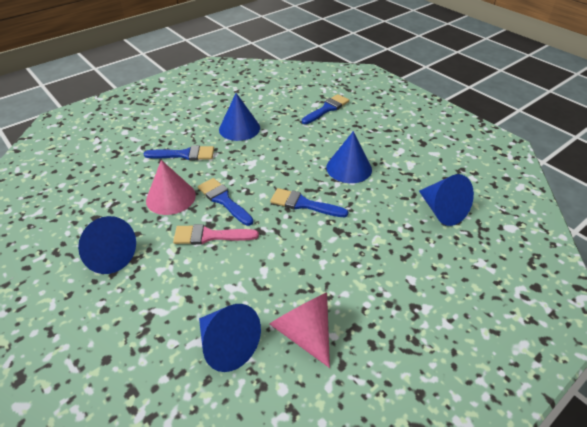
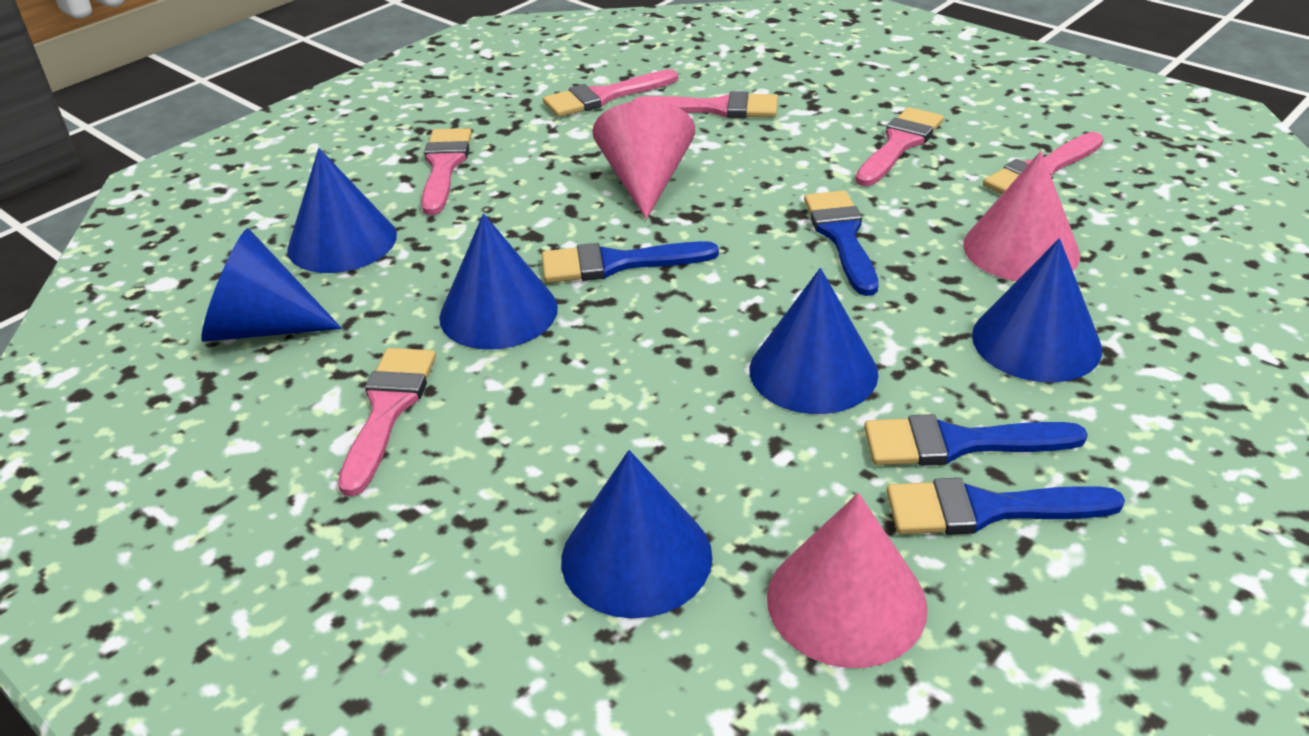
blue cone: [78,216,136,274] [199,304,261,372] [219,93,260,141] [326,131,372,183] [419,174,474,226] = 5 -> [201,228,342,342] [287,148,397,273] [439,214,558,350] [561,450,713,619] [750,268,878,414] [972,238,1102,383] = 6
pink brush: [173,224,259,245] = 1 -> [338,348,436,496] [421,128,472,215] [543,69,678,117] [632,91,778,118] [855,107,944,186] [983,132,1104,194] = 6
pink cone: [146,160,196,215] [270,292,330,368] = 2 -> [592,100,695,219] [767,493,927,668] [963,151,1080,281] = 3

